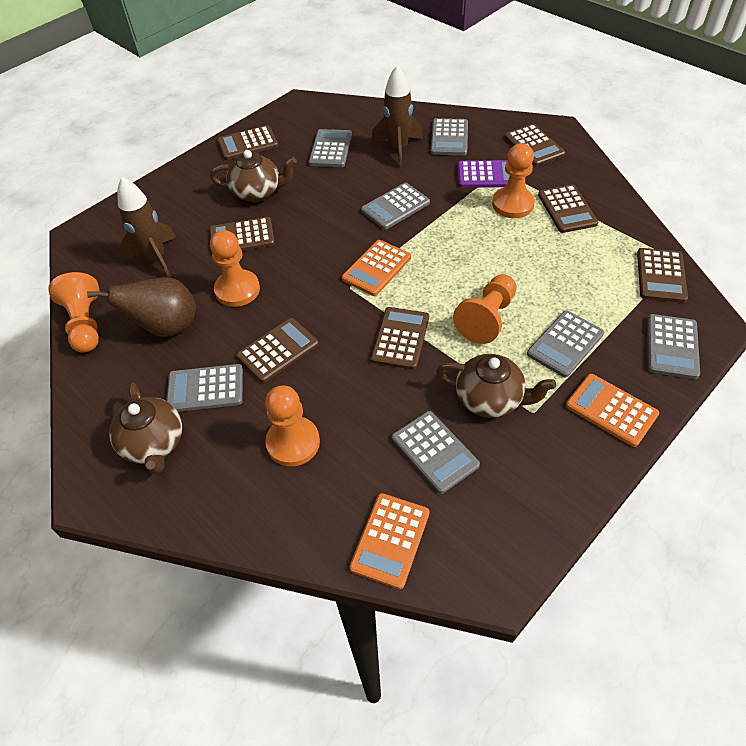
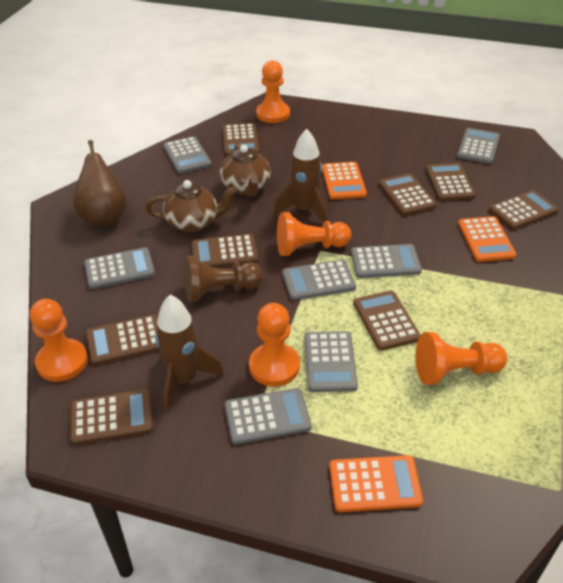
brown calculator: [209,217,275,253] [218,125,278,160] [236,318,319,383] [371,307,429,370] [505,124,565,166] [538,184,598,233] [637,248,688,303] = 7 -> [70,389,154,445] [86,315,159,365] [191,234,259,268] [223,123,260,156] [353,291,421,351] [379,173,437,215] [426,163,476,201] [489,190,559,230] = 8
brown pawn: none = 0 -> [184,255,263,302] = 1
brown teapot: [109,382,182,474] [210,150,297,202] [436,354,556,418] = 3 -> [146,180,237,232] [220,143,271,197] = 2
purple calculator: [458,160,510,188] = 1 -> none = 0

